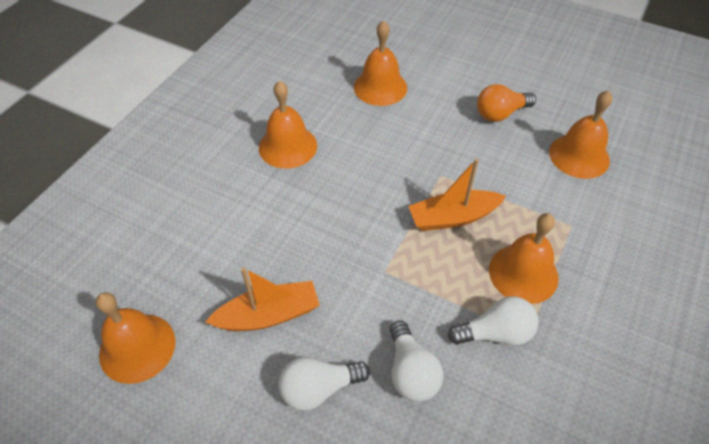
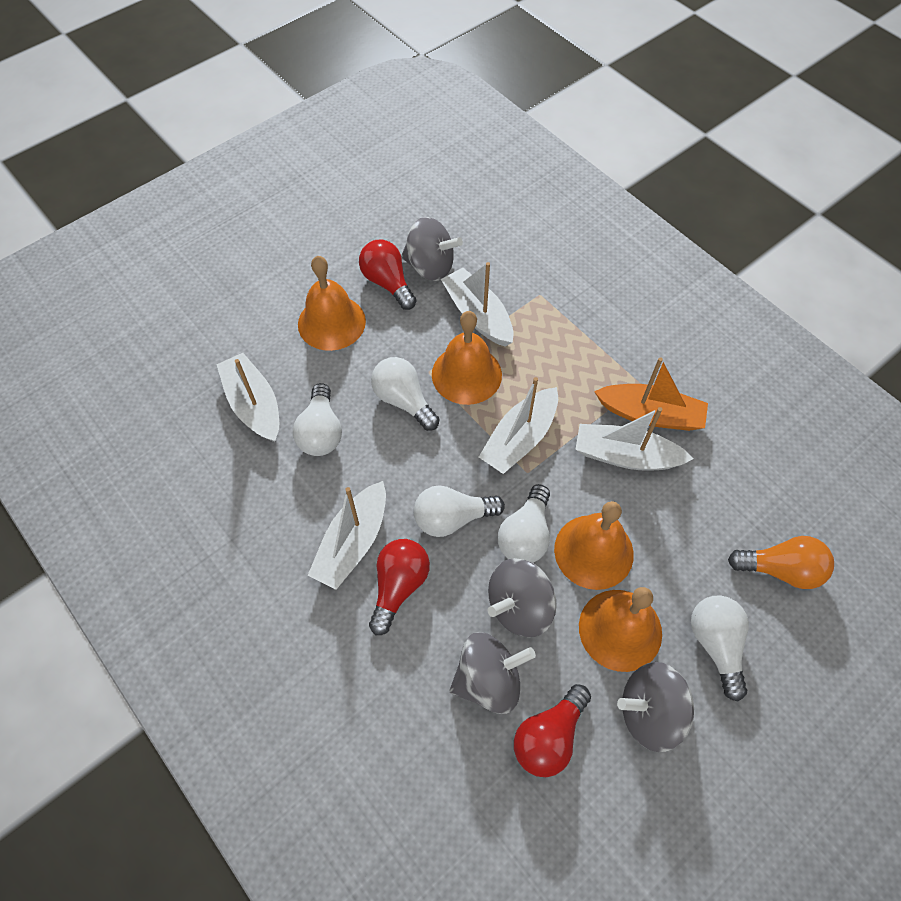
grey spinning top: none = 0 -> [401,217,463,281] [449,632,536,714] [487,558,557,637] [617,662,694,752] = 4
orange bell: [96,292,175,384] [259,80,317,169] [354,20,407,106] [489,213,559,304] [549,90,613,179] = 5 -> [298,256,366,351] [432,311,502,405] [554,501,634,590] [579,587,662,672] = 4
orange boat: [205,267,320,331] [408,158,506,231] = 2 -> [594,357,708,431] = 1
red light bulb: none = 0 -> [359,240,416,310] [369,539,430,635] [514,684,591,777] = 3
white boat: none = 0 -> [216,353,279,442] [307,481,386,590] [441,262,514,347] [479,377,558,474] [575,407,693,471] = 5
white light bulb: [278,357,370,411] [390,320,443,402] [448,296,539,346] = 3 -> [293,383,342,456] [371,357,440,431] [414,485,505,537] [498,484,550,563] [691,595,749,701] = 5

